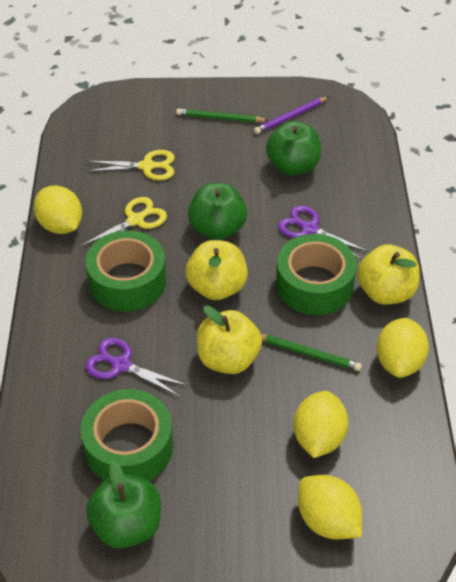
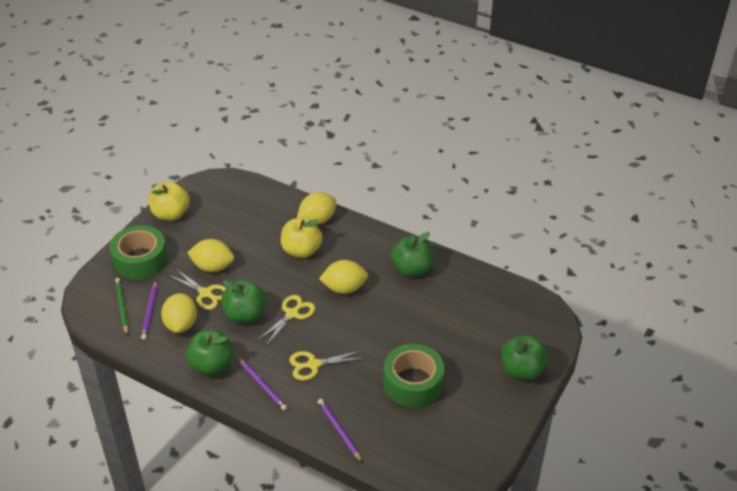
green apple: [86,461,161,549] [188,183,247,240] [266,121,321,176] = 3 -> [186,330,233,375] [221,280,266,323] [391,232,433,277] [502,335,549,380] = 4
green pencil: [176,108,269,123] [261,334,362,371] = 2 -> [115,278,129,335] = 1
green tape: [81,389,173,481] [85,231,166,312] [276,234,357,315] = 3 -> [110,225,168,280] [383,344,445,408] = 2
purple pencil: [254,97,328,134] = 1 -> [141,280,157,340] [238,357,287,411] [318,399,363,463] = 3
purple scissors: [85,338,188,397] [278,205,369,259] = 2 -> none = 0
yellow apple: [186,240,248,300] [197,306,262,374] [357,244,419,305] = 3 -> [149,181,190,221] [281,217,323,258] = 2
yellow scissors: [80,197,167,246] [86,150,175,180] = 2 -> [168,268,226,310] [257,295,316,346] [289,350,365,381] = 3

